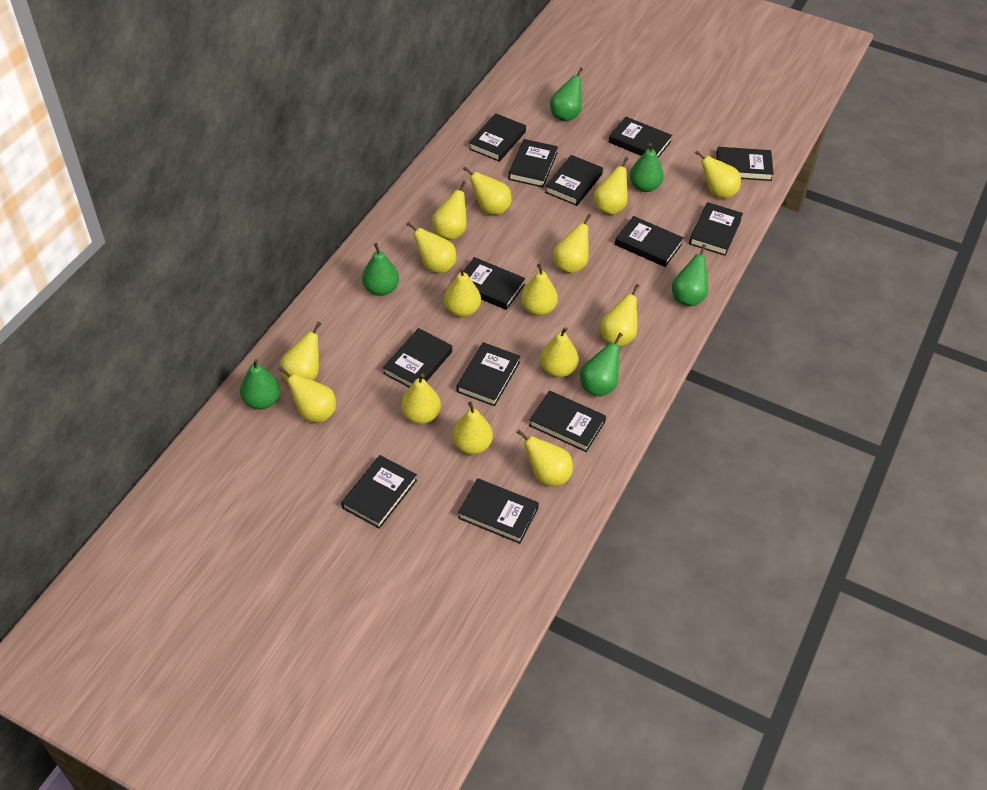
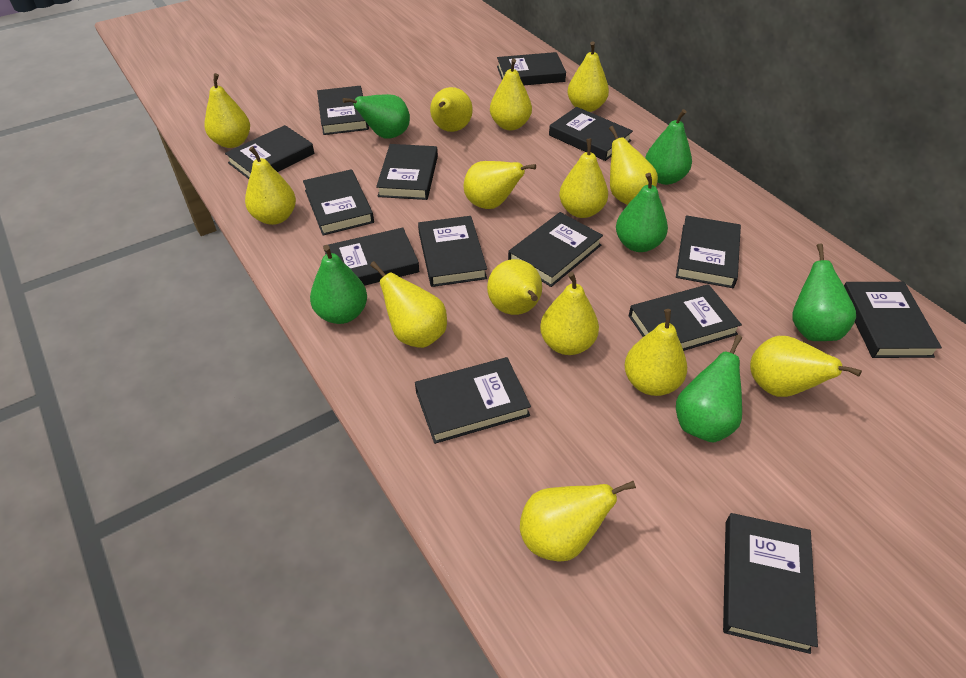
black book: [341,455,417,529] [383,328,452,387] [456,342,520,406] [458,478,539,544] [463,257,525,310] [469,113,526,162] [508,139,558,188] [529,390,606,452] [545,155,603,206] [609,117,672,158] [615,216,684,267] [689,202,743,256] [716,147,774,181] = 13 -> [225,125,314,179] [303,169,374,235] [317,86,369,135] [323,228,419,286] [376,144,438,200] [415,357,531,444] [418,216,487,287] [497,52,566,85] [508,212,603,287] [549,107,633,161] [629,284,742,351] [676,215,741,288] [723,513,818,654] [844,282,942,358] = 14
yellow pear: [279,367,336,423] [280,322,321,381] [401,374,441,424] [406,222,456,273] [432,180,467,240] [444,268,481,317] [452,401,493,455] [463,166,512,215] [516,429,573,486] [521,263,558,316] [540,327,579,378] [553,214,591,274] [594,157,628,215] [600,284,639,347] [695,151,741,198] = 15 -> [205,73,250,148] [245,146,296,225] [370,261,447,348] [430,87,473,132] [464,161,536,209] [487,259,542,315] [490,59,532,130] [520,481,636,562] [540,272,599,355] [559,139,608,218] [567,41,609,112] [609,126,658,205] [624,309,687,396] [750,336,862,397] = 14

